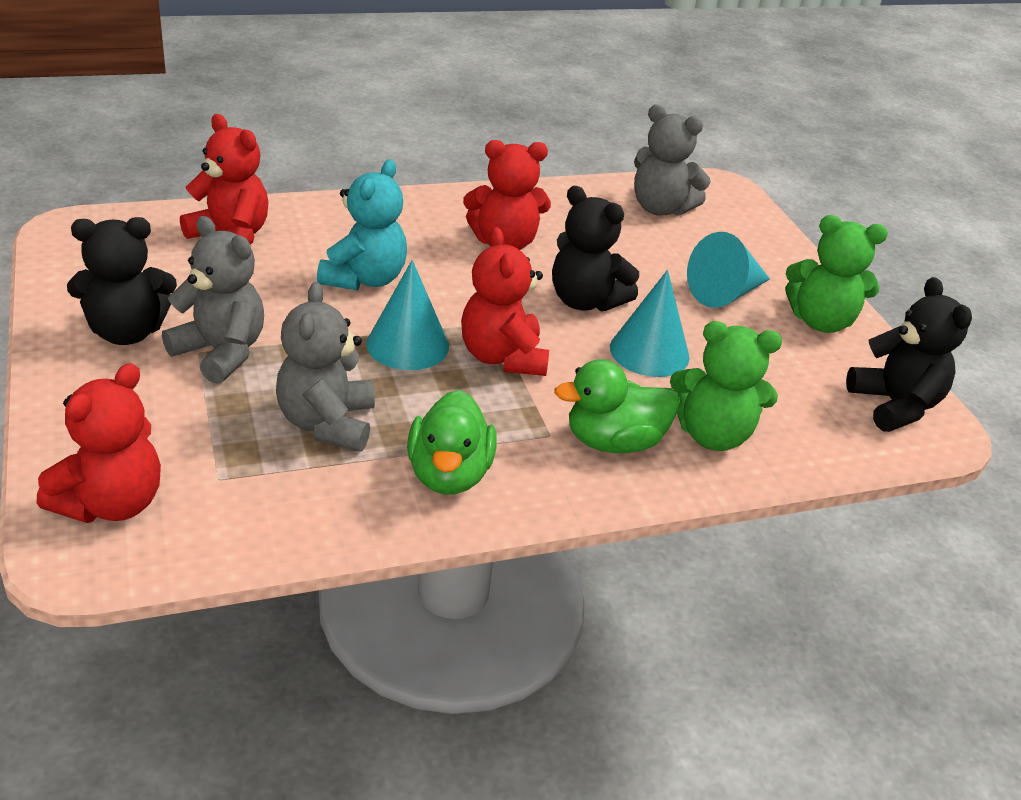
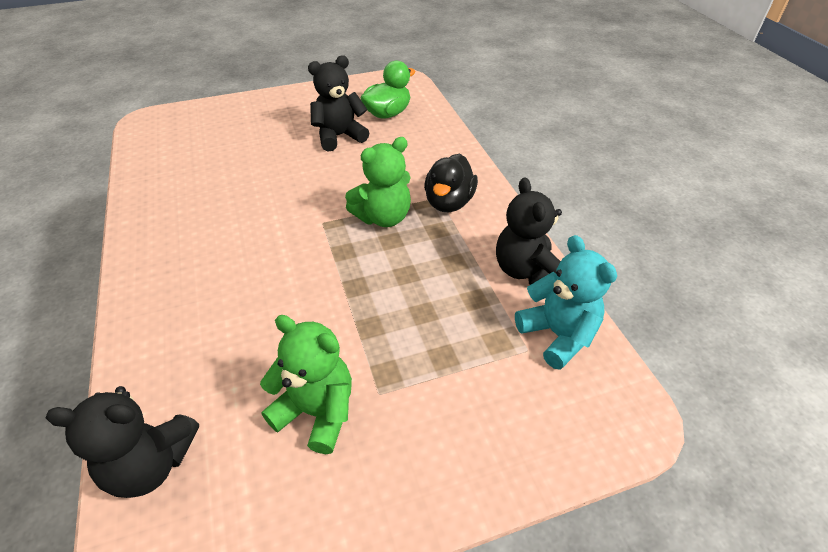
black duck: none = 0 -> [424,154,478,212] = 1
green duck: [407,390,497,495] [554,359,680,453] = 2 -> [361,61,416,119] = 1
grey teddy bear: [162,216,264,384] [276,282,375,452] [634,105,711,216] = 3 -> none = 0
red teddy bear: [37,363,161,523] [180,114,268,244] [461,227,549,376] [463,140,551,250] = 4 -> none = 0
turquoise cone: [366,260,449,370] [610,270,689,377] [687,232,770,308] = 3 -> none = 0

